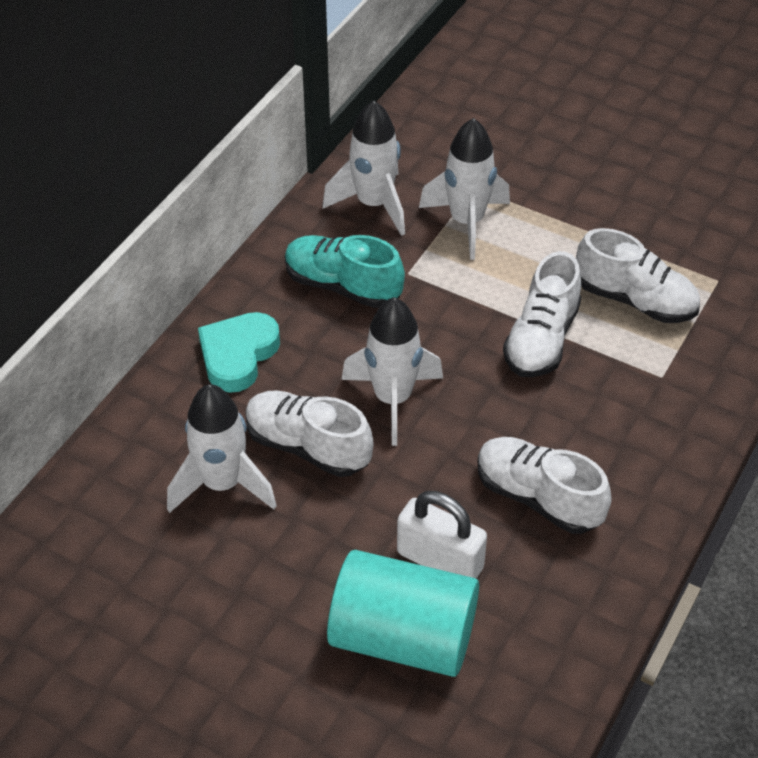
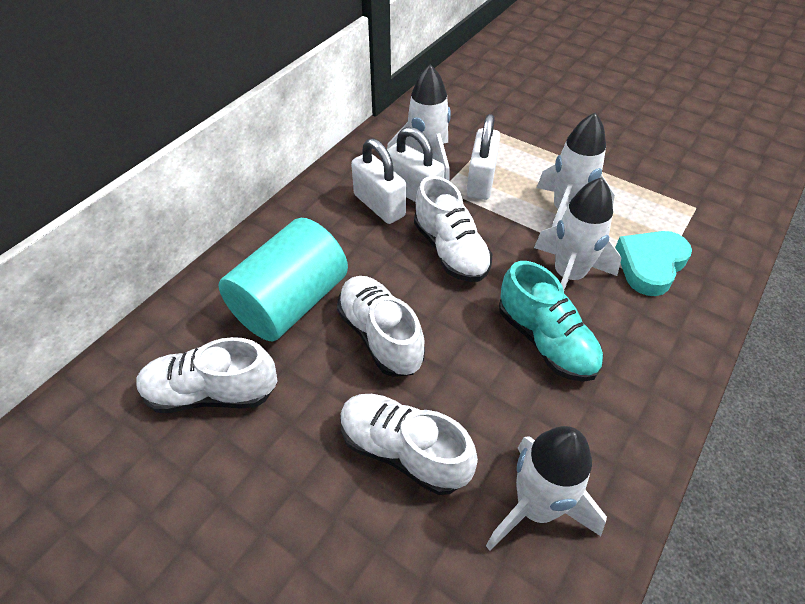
white padlock: [397,491,487,579] = 1 -> [351,138,406,224] [387,127,445,202] [467,114,500,200] = 3

